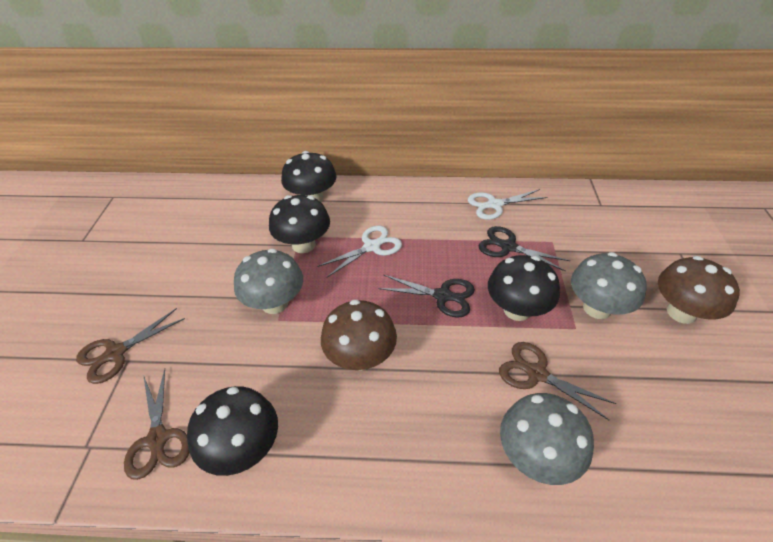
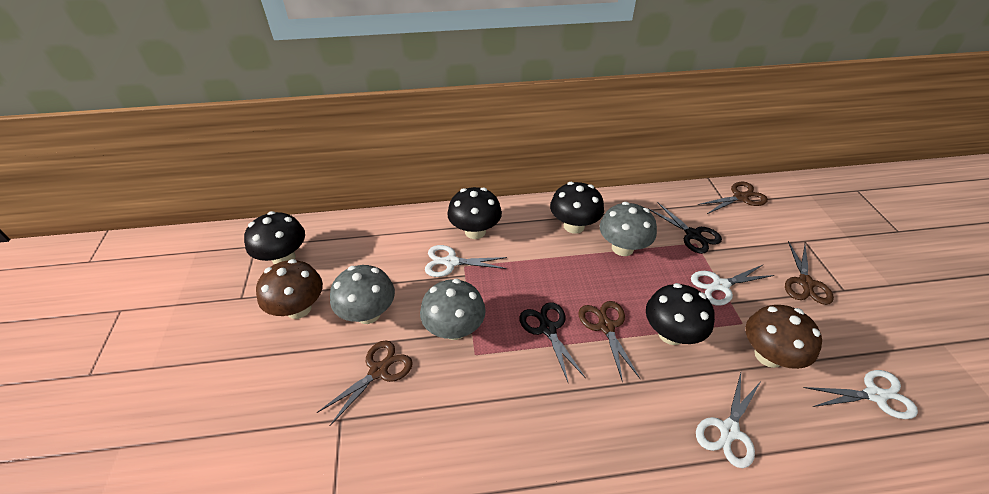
brown scissors: [76,308,185,384] [124,369,189,480] [499,342,616,420] = 3 -> [317,341,413,426] [579,301,640,383] [698,182,768,214] [785,241,834,305] = 4
white scissors: [317,226,402,277] [468,189,548,220] = 2 -> [425,245,507,277] [691,265,775,306] [696,373,761,468] [804,370,918,419] = 4

